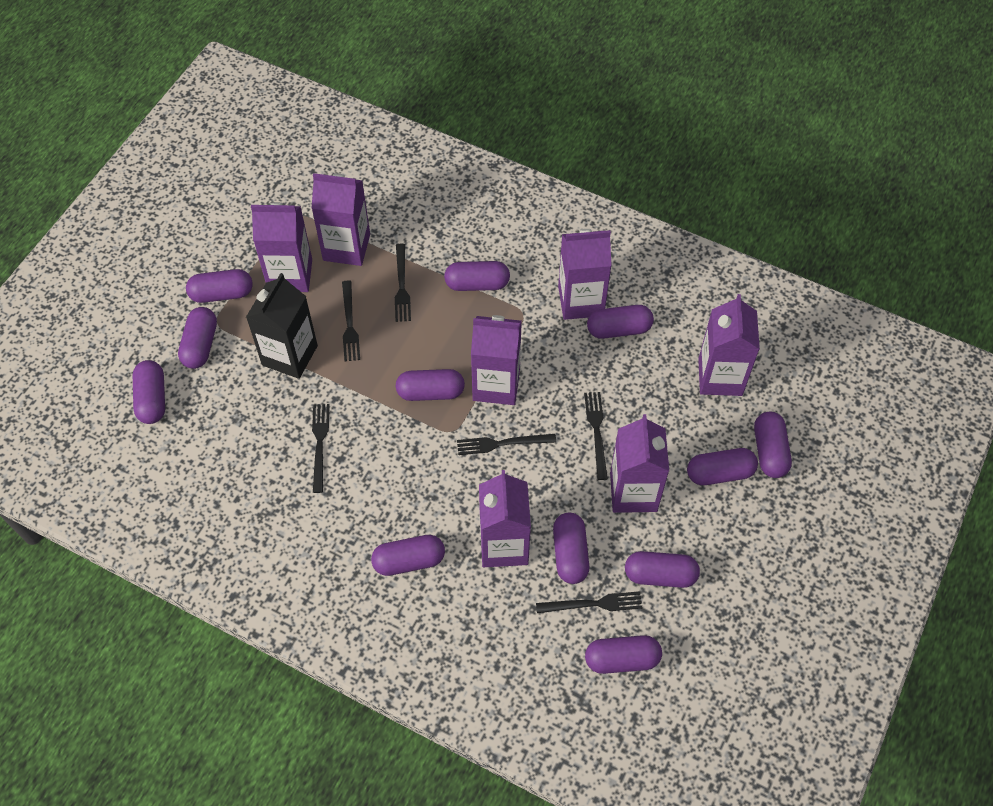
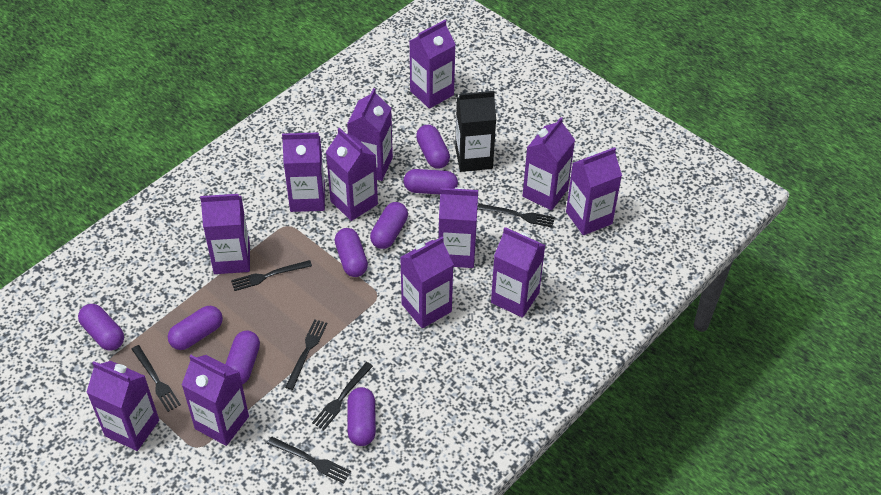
purple capsule: [133,360,165,424] [178,307,217,369] [186,269,253,303] [371,535,445,576] [396,369,465,401] [444,261,510,291] [553,513,589,584] [585,635,662,674] [587,305,654,339] [625,551,700,588] [687,448,758,485] [754,412,792,478] = 12 -> [78,304,124,351] [168,306,223,350] [225,330,260,384] [335,228,368,277] [347,387,376,446] [370,202,408,249] [404,169,458,194] [416,125,450,169] = 8
purple carton: [251,202,312,292] [312,173,370,266] [471,315,522,405] [479,470,531,567] [558,229,612,320] [610,414,669,513] [698,294,760,396] = 7 -> [86,361,159,451] [182,355,249,446] [200,193,250,274] [282,132,325,212] [326,128,378,221] [347,88,393,181] [400,237,454,328] [410,20,456,109] [439,188,478,268] [491,227,545,318] [523,117,575,210] [566,147,622,235] = 12

